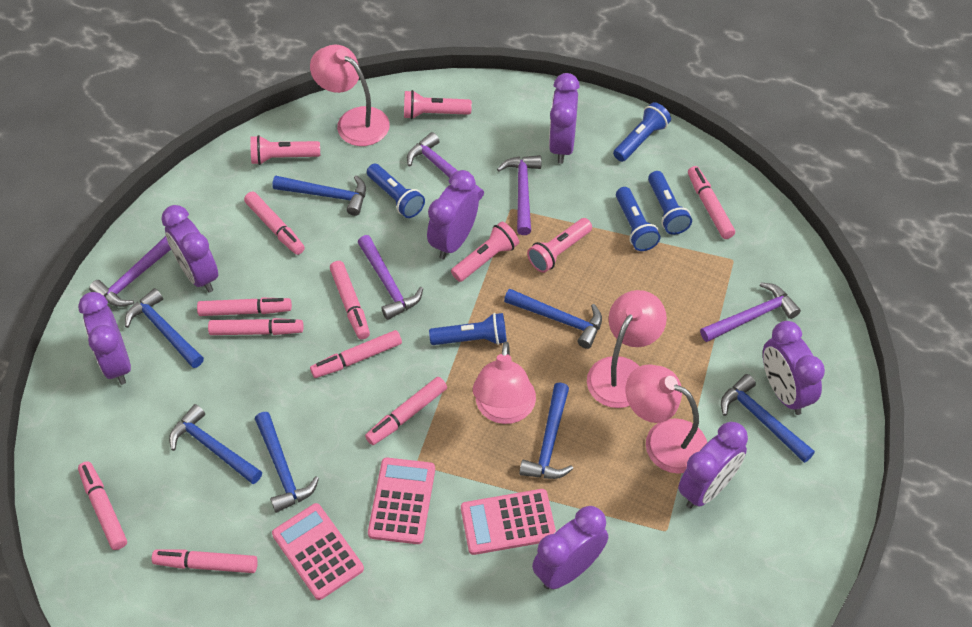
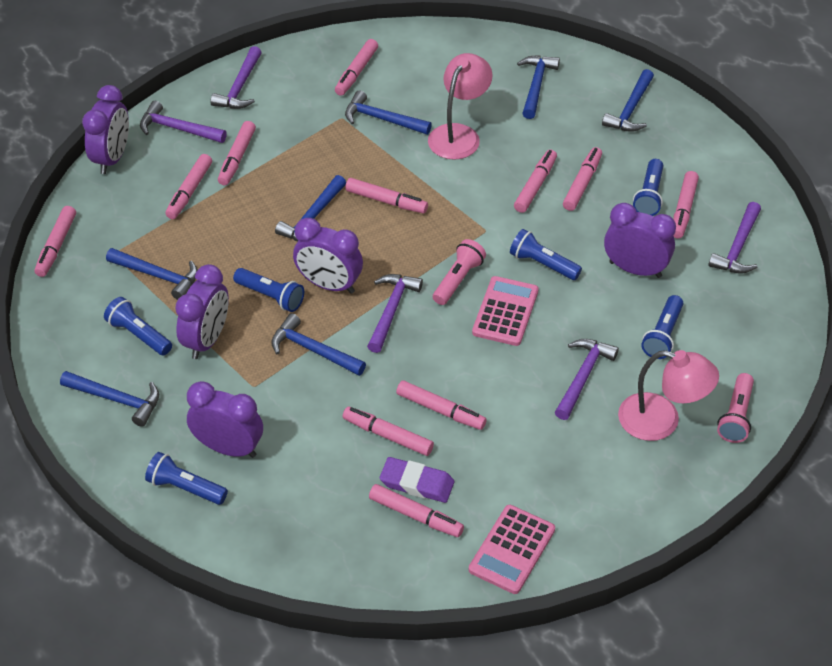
blue flashlight: [367,164,425,218] [429,313,507,345] [613,102,671,162] [616,187,660,251] [648,171,692,235] = 5 -> [104,297,172,356] [145,452,228,505] [233,268,304,312] [510,229,582,280] [633,159,663,216] [641,295,683,359] = 6
pink calculator: [272,503,364,600] [368,458,435,544] [461,489,556,555] = 3 -> [469,505,555,594] [472,276,539,346] = 2
pink flashlight: [250,135,320,165] [404,90,472,119] [451,221,519,282] [527,218,592,273] = 4 -> [433,239,486,305] [717,373,754,443] = 2
pink lamp: [310,45,390,146] [473,342,536,424] [587,290,667,408] [626,364,707,474] = 4 -> [428,53,492,160] [618,350,719,441] = 2
pink marker: [78,461,127,550] [152,549,258,573] [197,297,292,316] [208,318,304,335] [244,192,305,255] [310,330,402,378] [330,261,370,339] [365,377,447,445] [688,166,735,239] = 9 -> [34,206,76,277] [165,154,212,219] [218,121,256,185] [335,39,378,96] [343,407,434,456] [345,178,428,213] [369,484,464,537] [396,380,487,430] [514,150,557,213] [563,147,602,211] [673,171,699,239] = 11
purple clock: [78,292,131,385] [161,205,218,293] [427,170,479,259] [532,506,608,589] [549,73,580,164] [678,422,748,508] [763,321,825,415] = 7 -> [82,85,129,174] [175,264,229,359] [187,381,263,458] [293,218,363,294] [604,203,676,278] = 5
purple eraser: none = 0 -> [380,457,454,503] = 1

